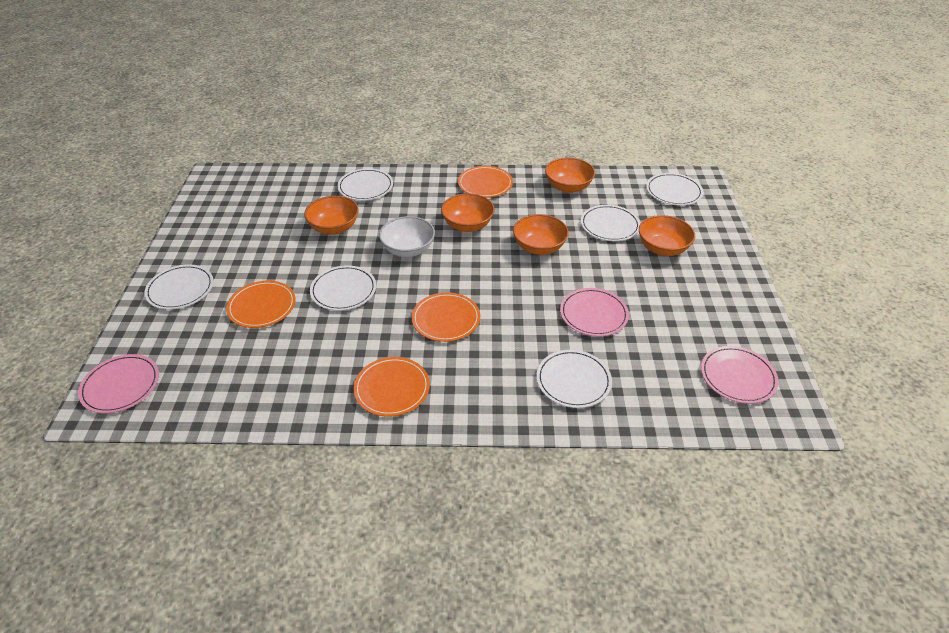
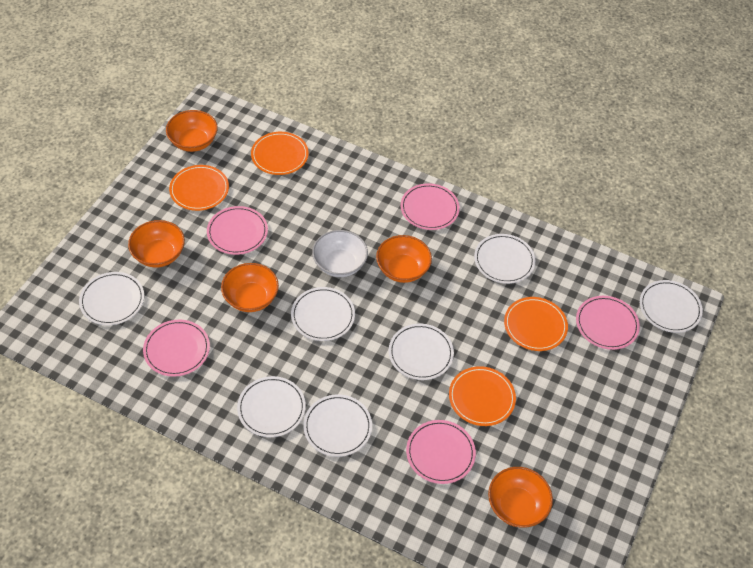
pink plate: [78,354,159,413] [560,288,629,336] [701,346,779,404] = 3 -> [143,320,210,377] [207,206,268,255] [400,183,460,230] [406,420,476,484] [576,296,640,350] = 5
white plate: [144,264,214,310] [310,265,376,311] [337,168,393,201] [537,350,612,408] [581,205,641,241] [646,173,703,206] = 6 -> [79,272,144,325] [237,376,306,437] [291,287,355,341] [303,394,372,457] [389,324,454,380] [474,234,535,284] [640,280,703,333] = 7

